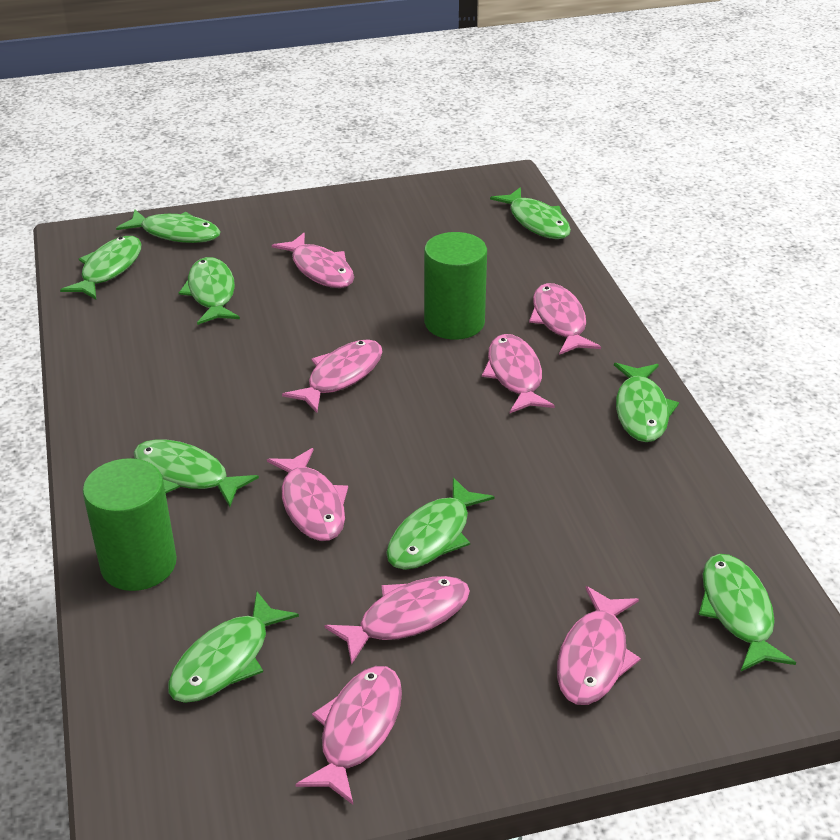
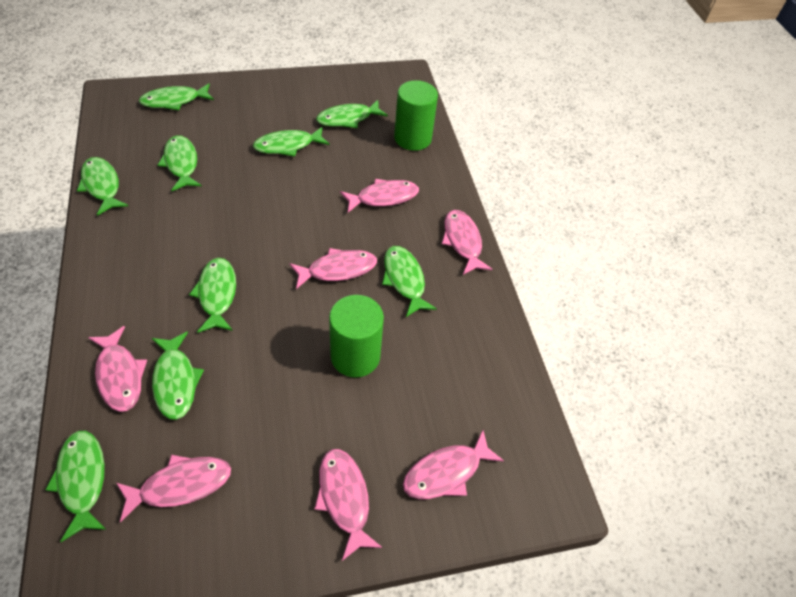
pink fish: [267,448,348,541] [272,233,354,288] [282,339,383,413] [295,666,402,805] [324,576,470,665] [482,334,555,413] [529,283,601,355] [557,586,641,705] = 8 -> [88,326,147,412] [116,455,231,523] [289,248,377,289] [314,449,382,561] [340,179,419,213] [403,430,504,499] [442,210,492,275] = 7

